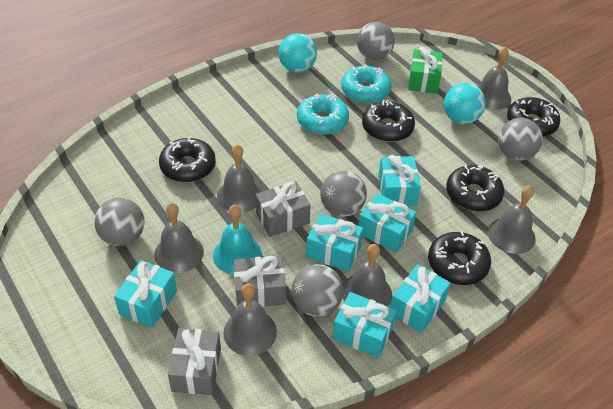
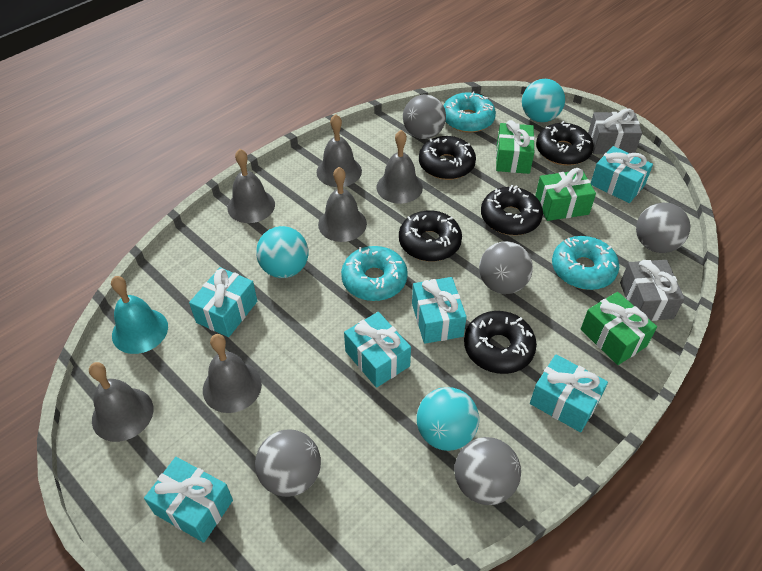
green gift: [408,47,443,94] = 1 -> [496,120,535,174] [535,168,596,221] [581,292,657,365] = 3
grey gift: [168,328,221,395] [234,256,286,307] [255,181,311,237] = 3 -> [588,108,642,154] [620,260,685,321] = 2
turquoise ball: [278,33,317,73] [444,83,486,124] = 2 -> [256,226,308,278] [417,387,479,451] [522,79,565,122] = 3
turquoise donut: [297,93,349,135] [341,65,391,104] = 2 -> [341,246,408,301] [443,91,496,133] [552,236,619,290] = 3

